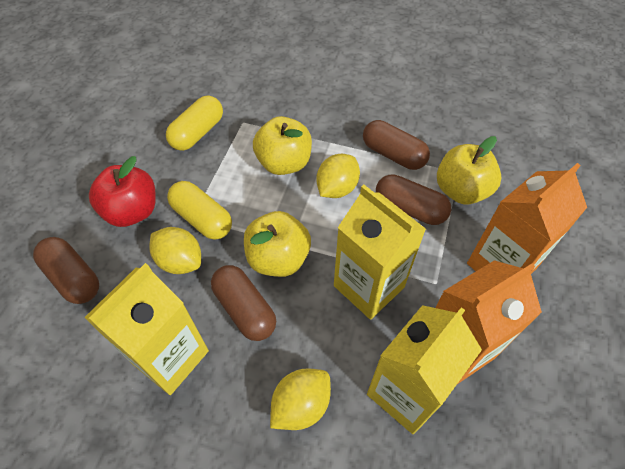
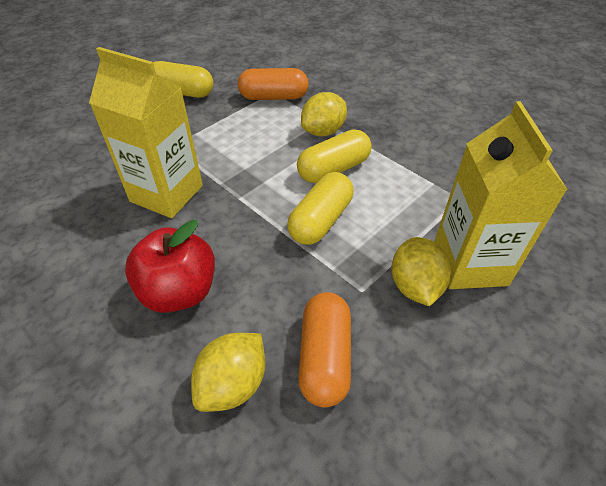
brown capsule: [33,237,99,304] [211,265,276,341] [363,120,430,170] [376,174,451,225] = 4 -> none = 0
orange capsule: none = 0 -> [237,68,309,100] [298,292,351,407] = 2
orange carton: [435,260,542,384] [467,163,587,274] = 2 -> none = 0
yellow apple: [244,211,311,277] [253,116,312,175] [437,136,501,204] = 3 -> none = 0
yellow capsule: [166,96,223,151] [167,181,232,240] = 2 -> [153,61,213,98] [287,172,353,245] [297,129,371,183] = 3
yellow carton: [84,263,209,395] [334,185,426,320] [367,305,482,434] = 3 -> [89,47,203,218] [434,101,568,289] = 2

